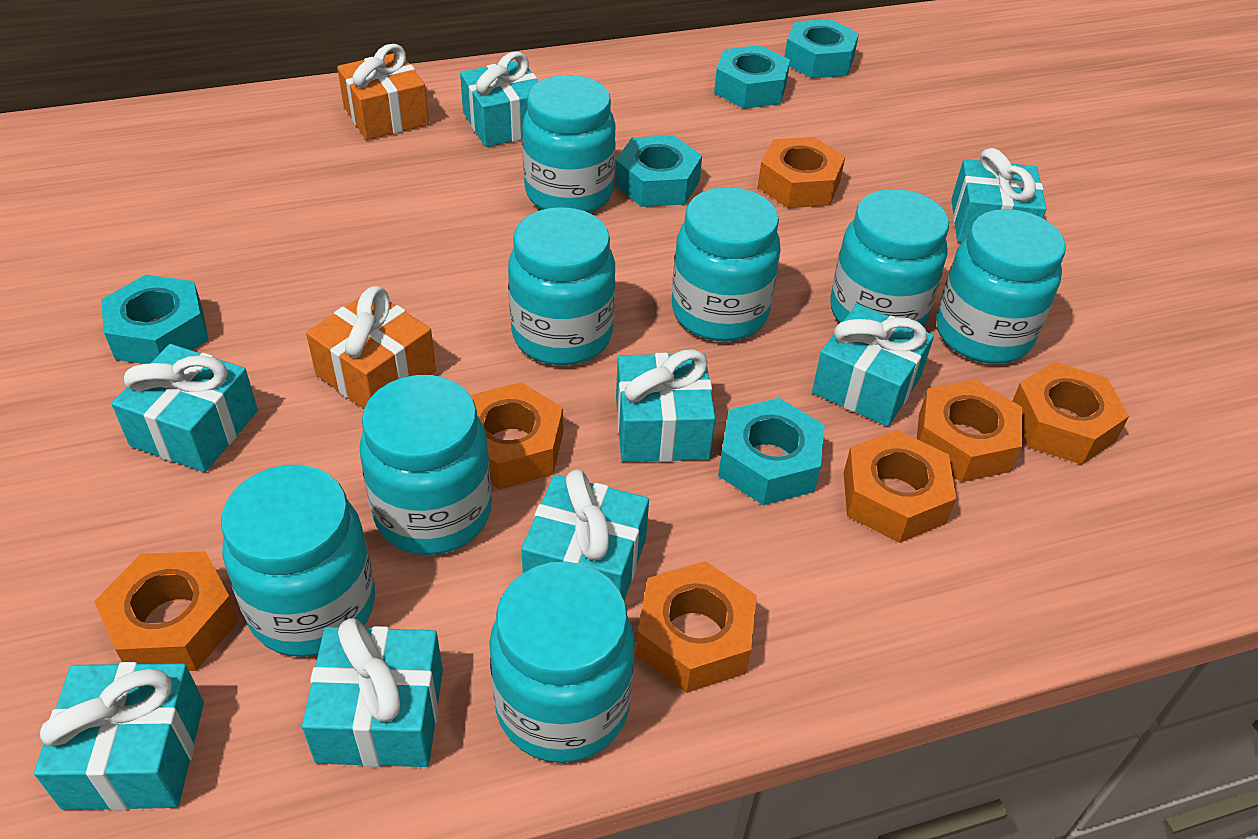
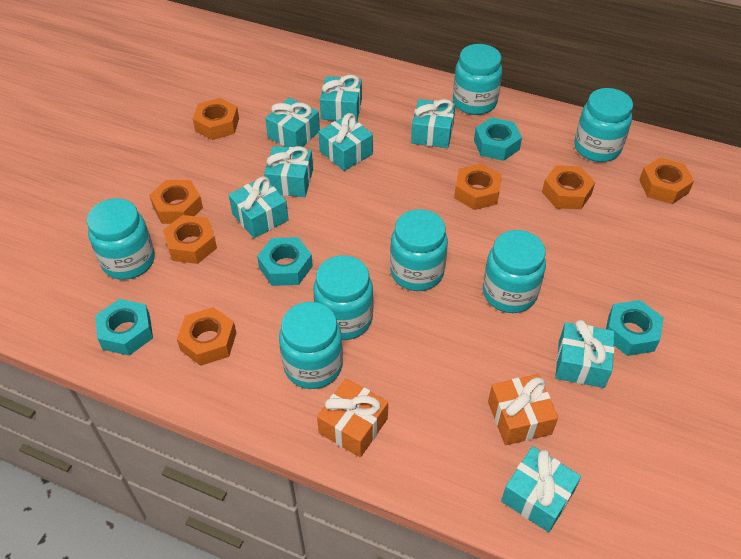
turquoise jar: [221,465,375,657] [360,375,492,555] [489,561,635,763] [508,207,615,365] [522,75,616,213] [672,187,781,341] [831,189,949,326] [936,209,1066,364] = 8 -> [87,198,155,280] [279,302,343,389] [313,255,373,340] [390,209,448,291] [453,44,502,115] [483,230,546,313] [574,88,633,162] = 7
turquoise nut: [101,275,208,364] [615,135,702,207] [714,45,790,109] [718,398,825,505] [785,19,859,79] = 5 -> [95,299,153,356] [257,237,313,286] [474,117,522,161] [606,300,664,356] = 4

